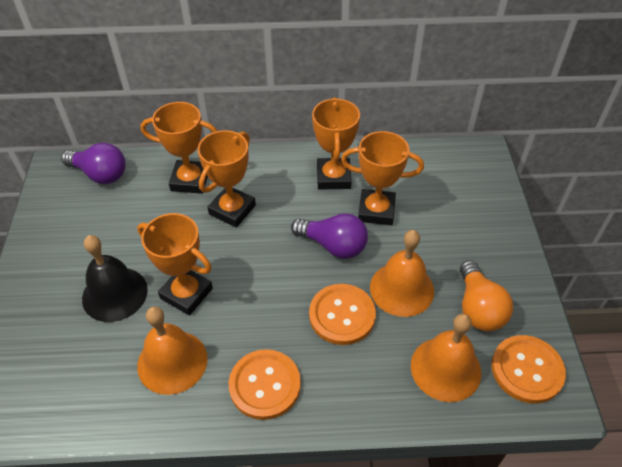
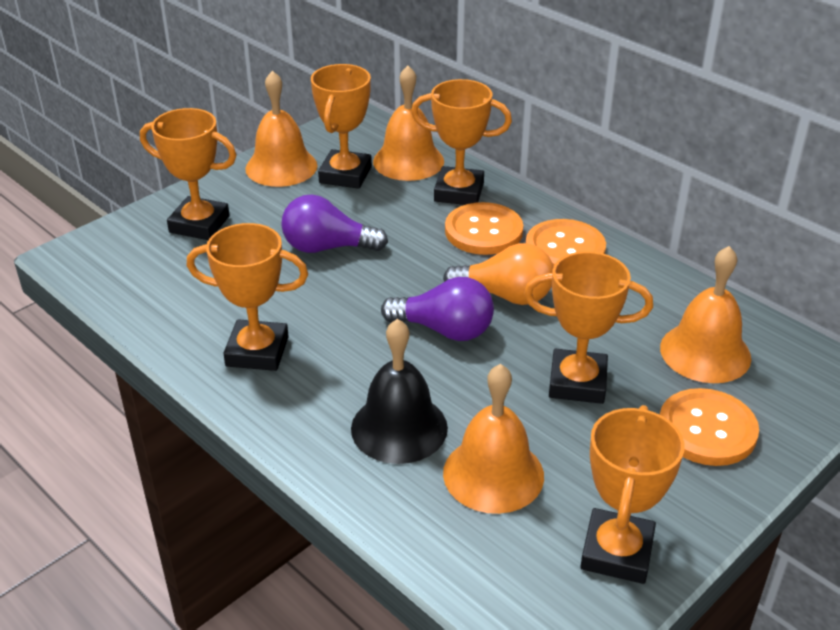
orange bell: [137,306,207,395] [370,230,434,317] [411,314,481,402] = 3 -> [245,71,318,187] [373,66,444,181] [443,364,544,514] [660,246,751,383] = 4
orange trophy: [137,213,213,315] [141,102,217,194] [198,130,256,228] [312,97,360,190] [341,131,424,225] = 5 -> [140,108,237,240] [187,223,308,371] [311,64,372,189] [411,79,512,205] [524,251,653,404] [580,405,685,584] = 6

